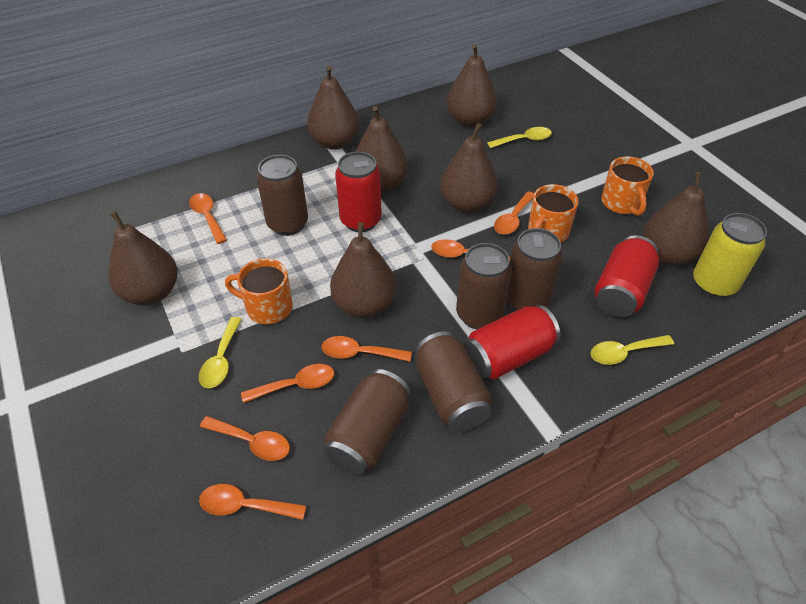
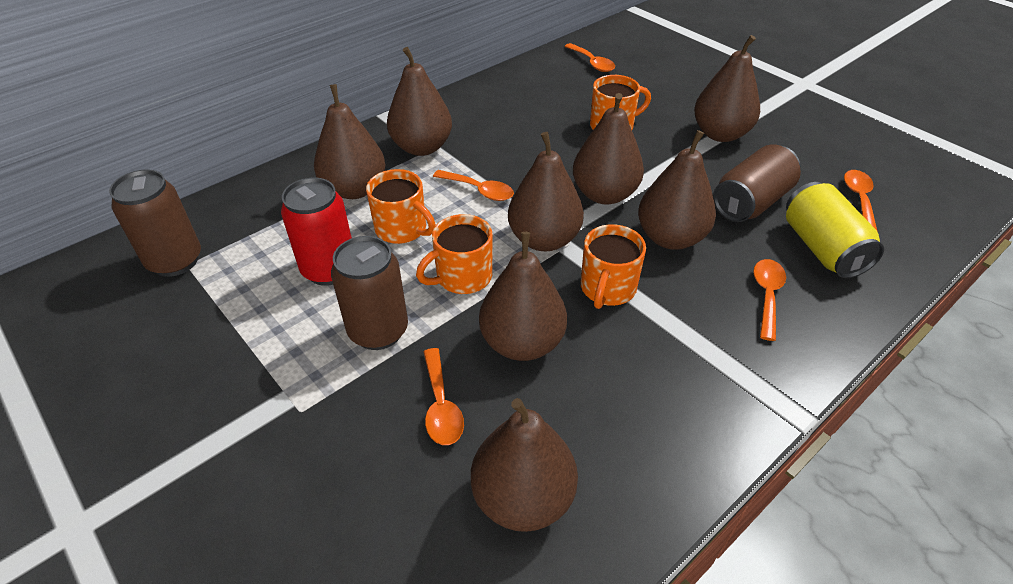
brown can: [257,155,308,236] [324,369,411,475] [415,332,492,432] [456,243,512,329] [507,228,563,311] = 5 -> [109,169,201,277] [331,236,408,350] [713,144,801,222] = 3
brown pear: [108,211,177,305] [307,66,359,150] [330,222,396,318] [356,106,408,192] [440,123,498,213] [447,44,497,127] [643,172,709,265] = 7 -> [314,84,385,199] [387,47,452,156] [471,398,578,532] [479,232,567,361] [508,132,584,251] [573,93,644,205] [638,130,716,250] [694,35,760,142] = 8
orange mug: [225,258,293,324] [528,184,578,242] [601,156,654,216] = 3 -> [366,169,436,244] [416,214,492,294] [581,224,646,309] [590,75,651,130] = 4
orange spoon: [189,193,227,244] [199,484,306,520] [200,416,290,461] [241,364,334,403] [322,336,412,362] [431,239,510,262] [494,191,534,235] = 7 -> [424,348,464,445] [433,170,514,201] [564,43,615,72] [753,259,786,341] [844,170,878,232] = 5
red can: [335,152,382,232] [464,305,560,379] [595,235,659,317] = 3 -> [281,178,352,286] = 1
yellow spoon: [199,317,242,388] [487,127,552,148] [591,335,674,365] = 3 -> none = 0

